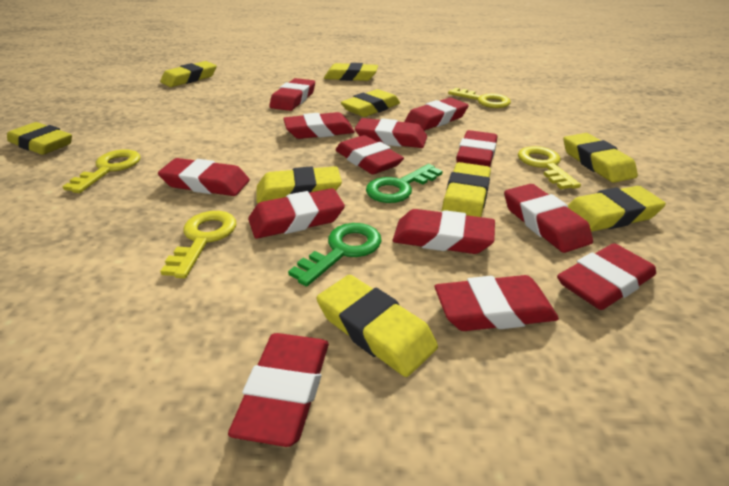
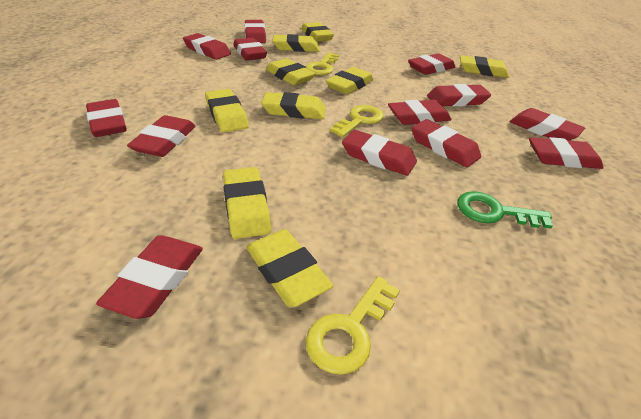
green key: [288,223,382,287] [366,164,443,203] = 2 -> [457,191,553,229] = 1
yellow key: [62,149,141,193] [160,211,236,278] [448,88,511,108] [518,146,581,189] = 4 -> [306,53,339,75] [306,276,400,375] [330,105,384,137] = 3

